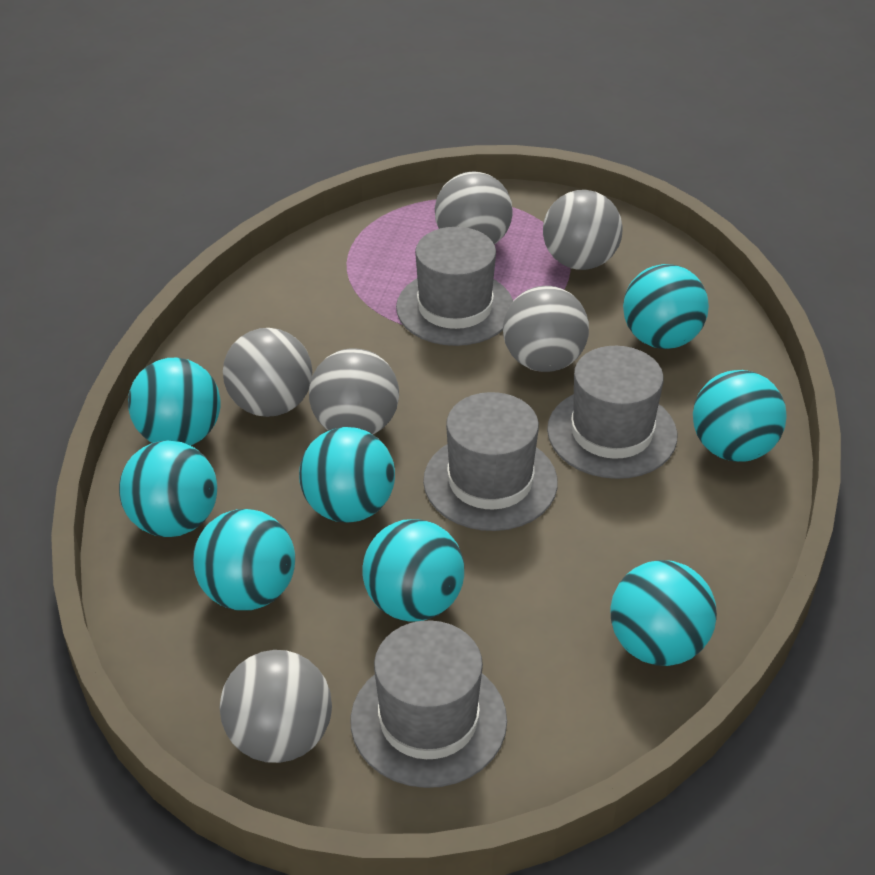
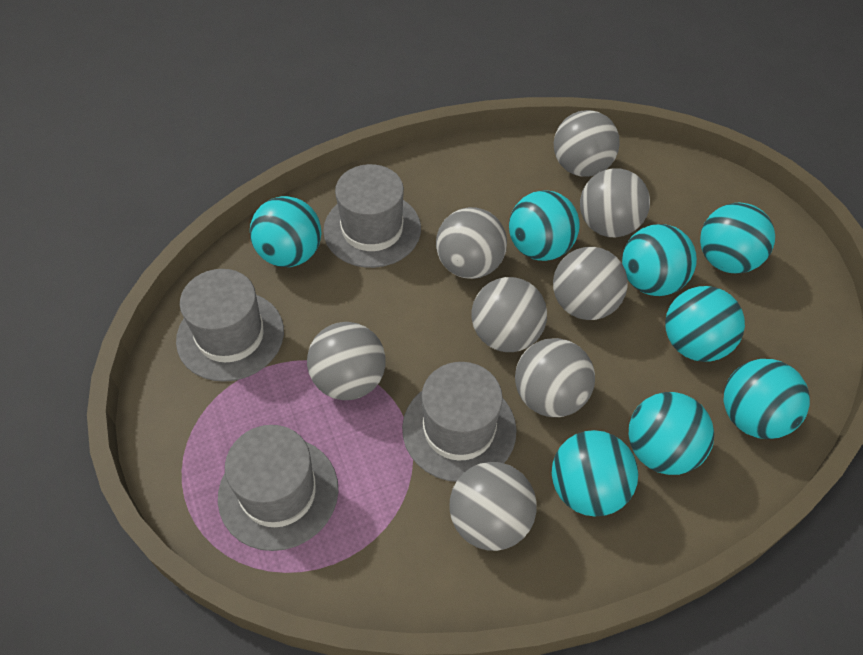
grey ball: [220,650,332,763] [223,328,312,417] [309,349,399,435] [435,172,513,244] [503,286,589,372] [543,190,623,270] = 6 -> [307,322,386,400] [436,207,507,279] [449,462,537,551] [472,277,547,352] [515,338,595,417] [553,247,628,320] [554,110,620,177] [580,168,650,237] = 8

